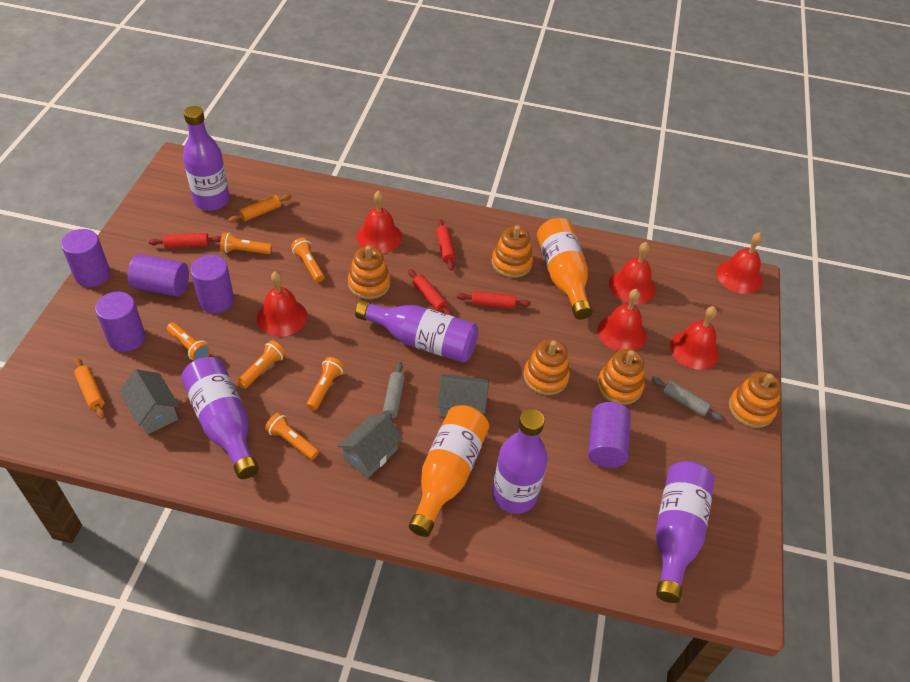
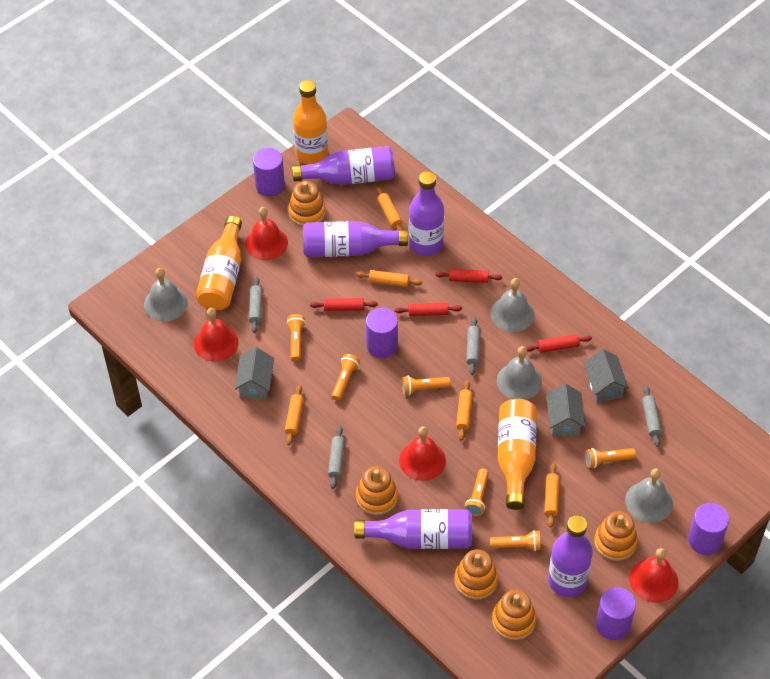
grey bell: none = 0 -> [144,268,188,322] [490,278,535,332] [497,346,542,400] [625,468,673,523] = 4
grey rolling pin: [382,362,405,419] [651,376,724,421] = 2 -> [249,277,262,333] [328,426,345,489] [466,317,480,375] [642,386,662,447] = 4
orange bottle: [409,405,489,537] [537,218,593,320] = 2 -> [196,216,242,310] [293,80,328,165] [498,399,537,510] = 3
orange rolling pin: [74,358,105,419] [228,194,291,223] = 2 -> [285,385,304,445] [356,270,422,287] [376,187,402,231] [456,380,473,441] [545,463,560,528] = 5
purple cylinder: [61,229,110,287] [95,292,145,352] [127,254,189,297] [190,255,234,313] [588,402,631,468] = 5 -> [253,148,285,197] [366,308,398,358] [596,587,636,640] [688,503,729,555] = 4
red bell: [257,271,307,337] [356,191,402,253] [598,289,646,351] [609,242,655,304] [670,306,719,370] [717,232,763,294] = 6 -> [194,308,239,362] [245,207,288,260] [399,426,446,481] [629,548,679,603] = 4

